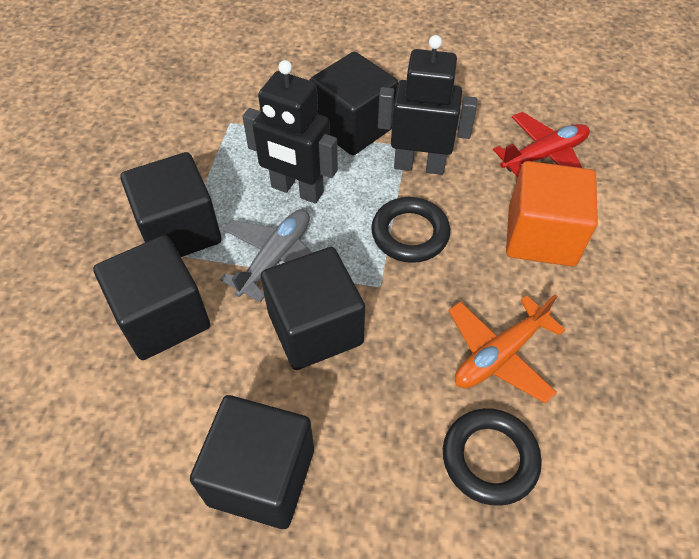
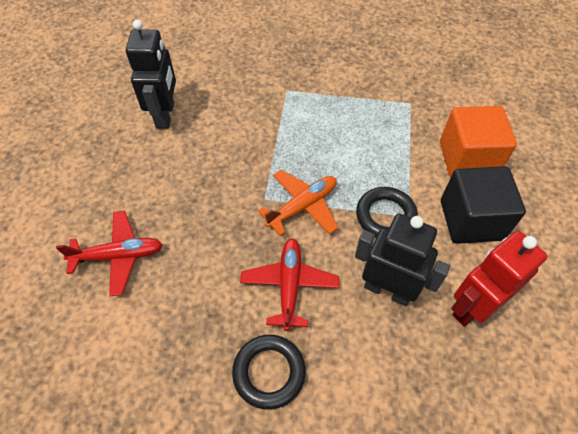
black cube: [93,235,210,360] [120,152,222,257] [190,395,314,529] [261,247,365,370] [309,52,398,155] = 5 -> [441,166,526,244] = 1
grey plane: [220,209,313,302] = 1 -> none = 0
red plane: [493,112,590,177] = 1 -> [56,210,163,296] [240,238,339,331] = 2
red robot: none = 0 -> [451,231,547,327] = 1

